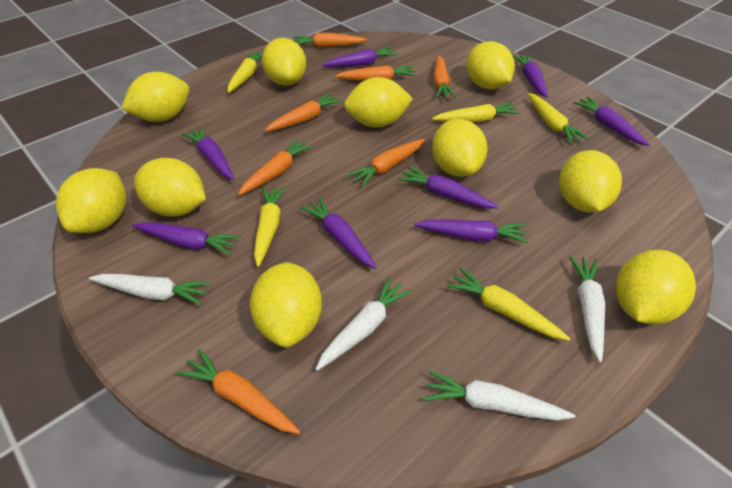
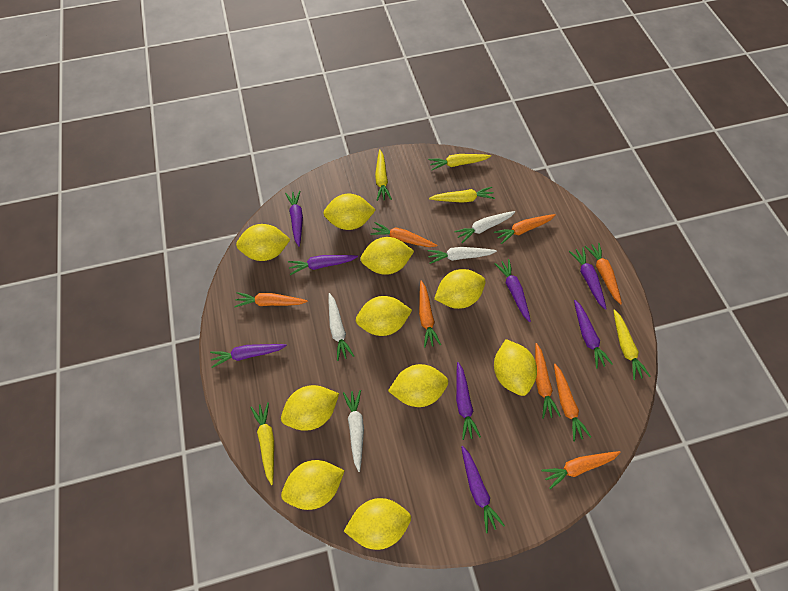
orange carrot: [177,349,301,434] [238,138,313,196] [265,93,342,132] [293,33,367,48] [335,65,416,81] [347,139,425,187] [433,55,456,98] = 7 -> [234,292,308,307] [370,222,437,247] [419,280,441,348] [494,214,556,244] [535,343,561,419] [541,451,621,489] [554,364,591,441] [585,243,622,305] = 8

